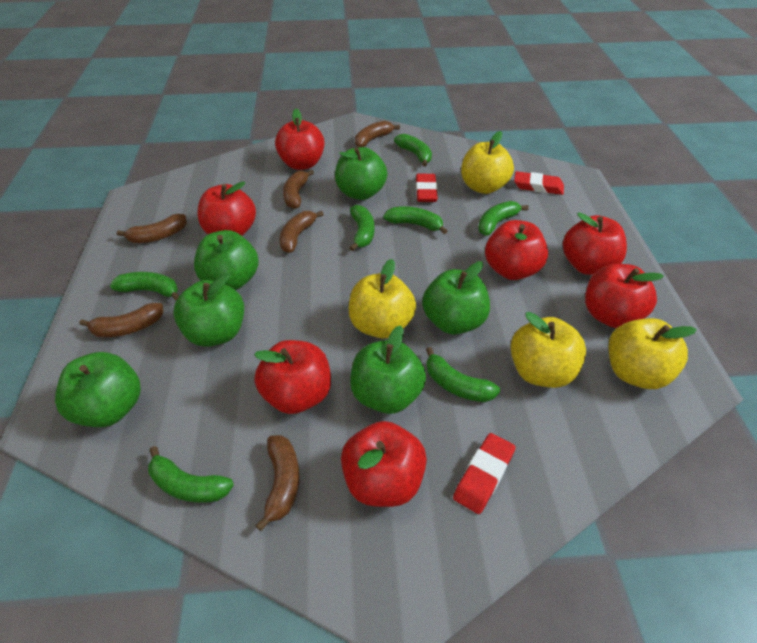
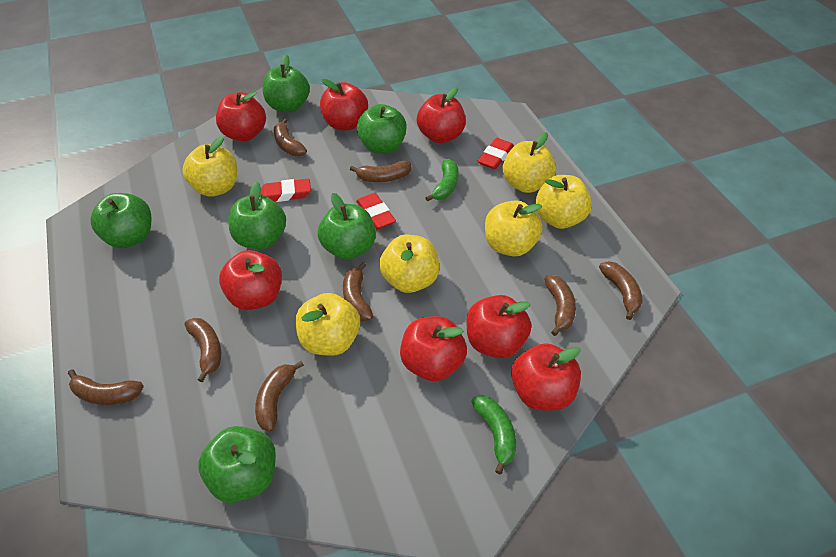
brown banana: [80,303,163,337] [117,214,187,243] [255,435,300,531] [280,211,323,253] [283,169,314,209] [355,121,400,147] = 6 -> [68,369,144,405] [185,318,221,382] [255,361,304,432] [274,118,307,156] [343,262,373,321] [350,161,411,182] [544,275,576,336] [599,261,643,320] = 8
green banana: [110,272,179,301] [148,446,234,503] [349,205,374,251] [383,206,447,234] [394,134,432,167] [426,347,500,402] [478,201,529,236] = 7 -> [425,159,459,202] [471,395,516,474] = 2
yellow apple: [349,259,416,339] [461,131,514,194] [510,312,586,388] [608,318,697,389] = 4 -> [182,136,237,197] [296,293,360,356] [379,235,439,293] [485,200,543,256] [503,132,556,193] [535,175,592,229] = 6

